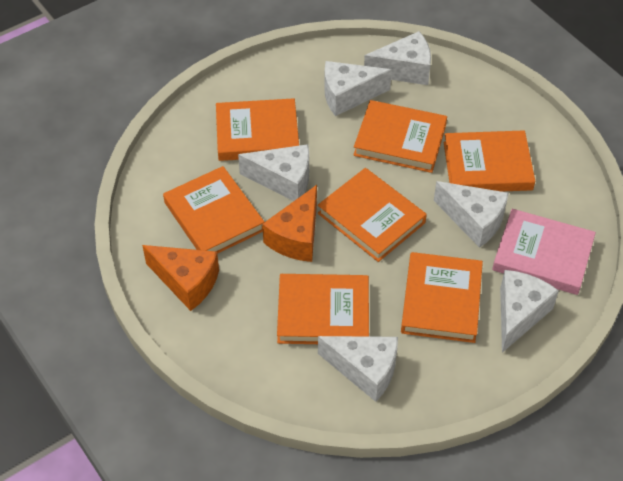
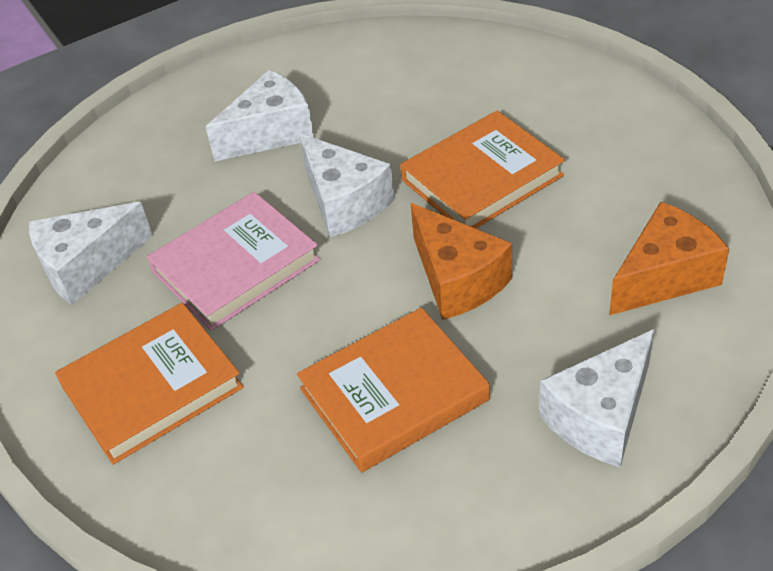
orange book: [163,166,264,254] [216,98,299,161] [277,274,369,344] [318,168,427,262] [353,100,447,173] [401,252,483,343] [443,130,535,191] = 7 -> [55,303,244,465] [297,308,490,472] [400,111,565,228] = 3
white cheese: [238,144,309,201] [318,336,398,402] [324,61,392,116] [364,31,431,85] [434,181,509,248] [500,270,559,353] = 6 -> [29,202,153,305] [206,70,314,162] [299,133,394,237] [539,329,654,467] = 4

